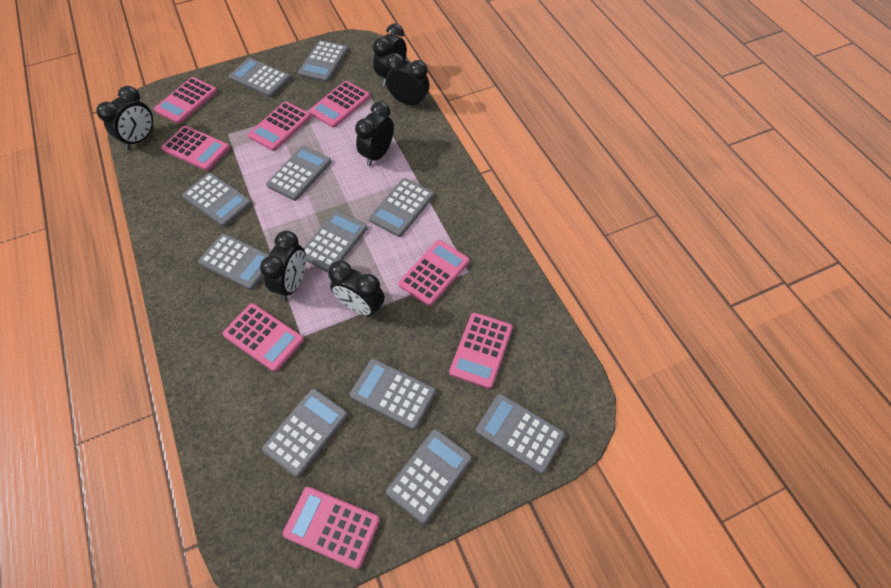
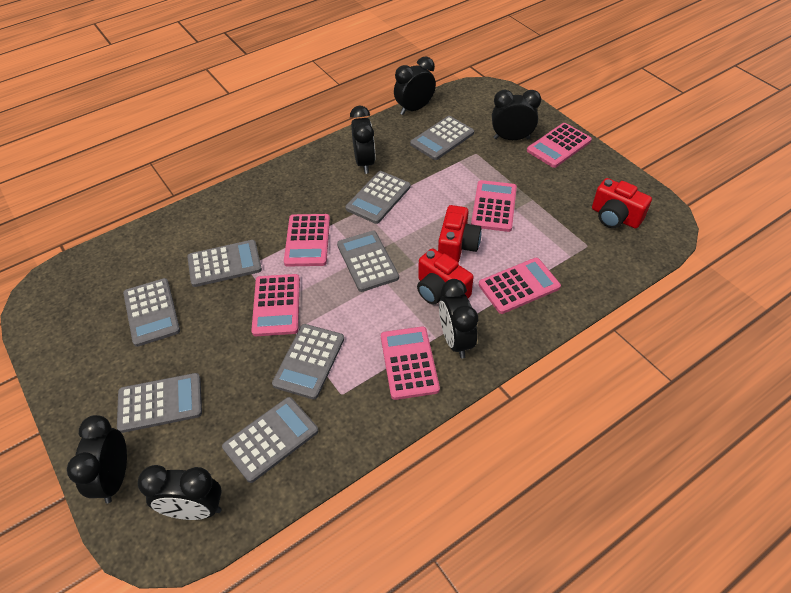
grey calculator: [182,173,252,227] [198,234,269,290] [229,58,291,97] [262,389,348,477] [266,146,331,201] [298,40,348,82] [304,210,368,272] [350,359,436,430] [369,178,434,237] [386,429,472,524] [476,394,565,474] = 11 -> [117,373,202,433] [123,278,180,347] [187,240,262,287] [222,397,318,483] [272,324,344,400] [337,231,399,292] [346,171,411,224] [410,116,474,160] = 8
pink calculator: [154,77,217,124] [162,126,230,171] [222,303,304,372] [248,101,311,151] [283,487,380,569] [309,81,370,128] [398,240,470,306] [449,312,513,389] = 8 -> [251,274,300,336] [284,214,330,266] [381,326,440,400] [471,180,517,232] [479,258,561,314] [527,123,592,168] = 6
red camera: none = 0 -> [417,248,474,304] [438,205,482,262] [592,178,652,229] = 3

